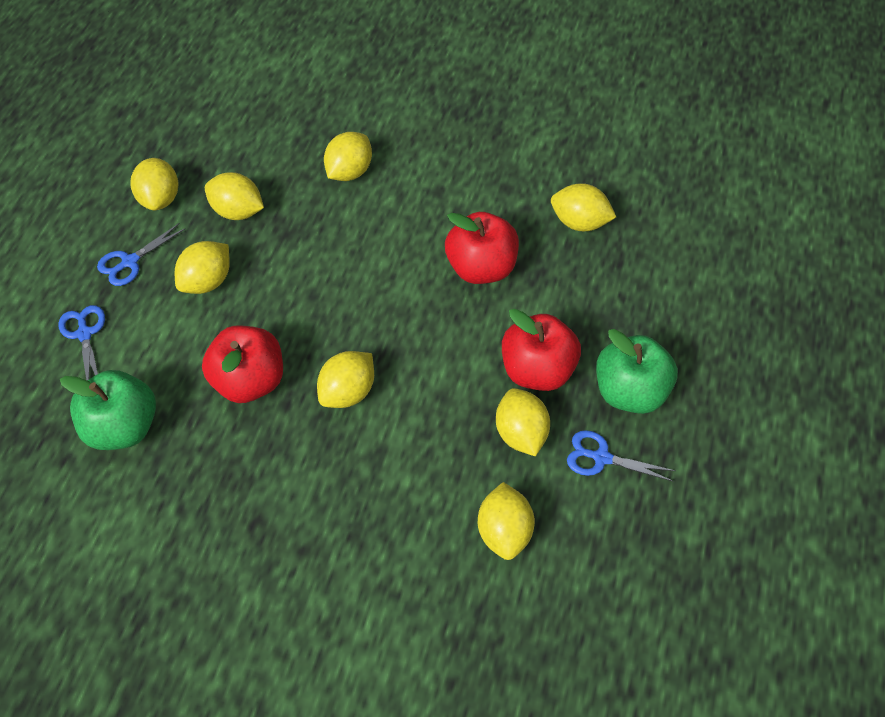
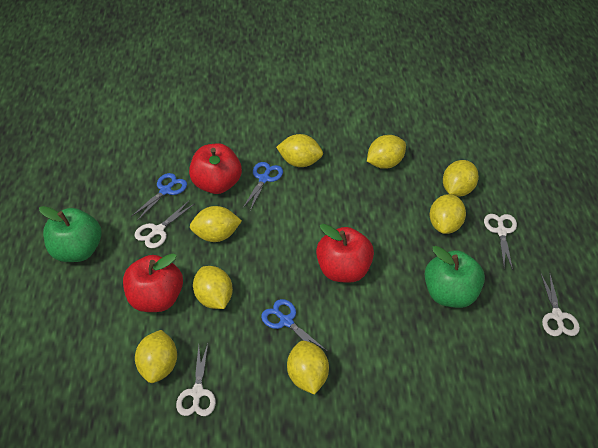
white scissors: none = 0 -> [135,201,194,248] [176,344,216,416] [484,214,517,270] [541,274,580,336] = 4

